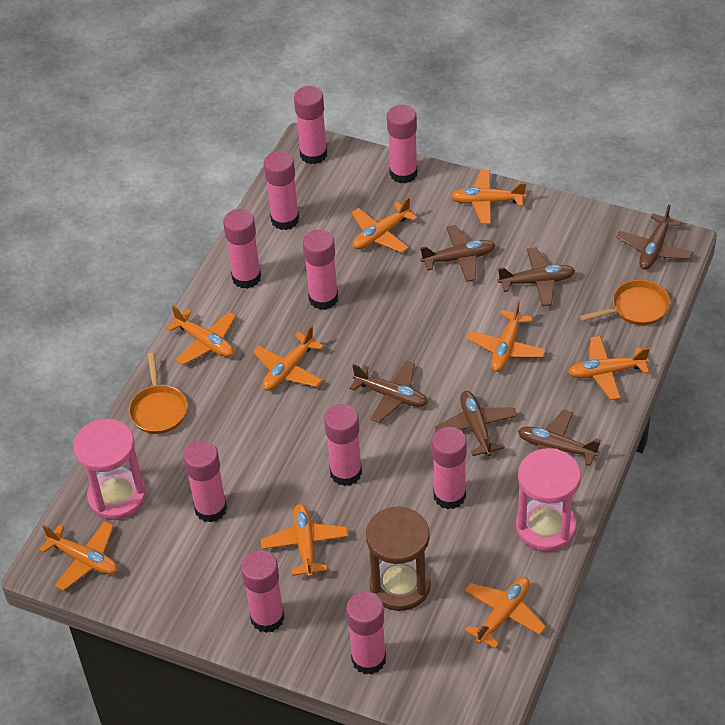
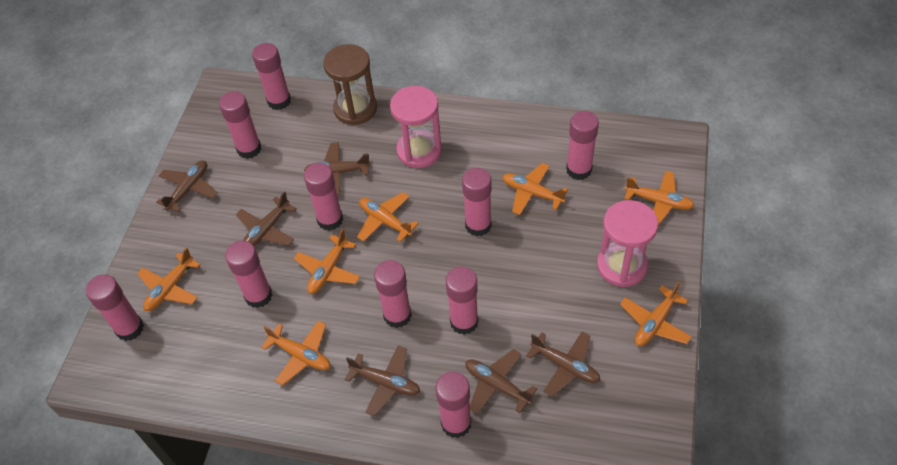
orange pan: [129,353,187,434] [579,280,670,325] = 2 -> none = 0
orange plane: [39,521,118,591] [166,306,236,365] [252,326,324,391] [261,504,348,577] [351,197,418,253] [451,170,526,224] [464,577,546,649] [466,300,546,372] [568,336,650,400] = 9 -> [137,247,201,311] [261,321,330,386] [294,228,360,294] [357,192,419,242] [502,163,568,215] [620,282,692,346] [624,171,694,225] = 7

